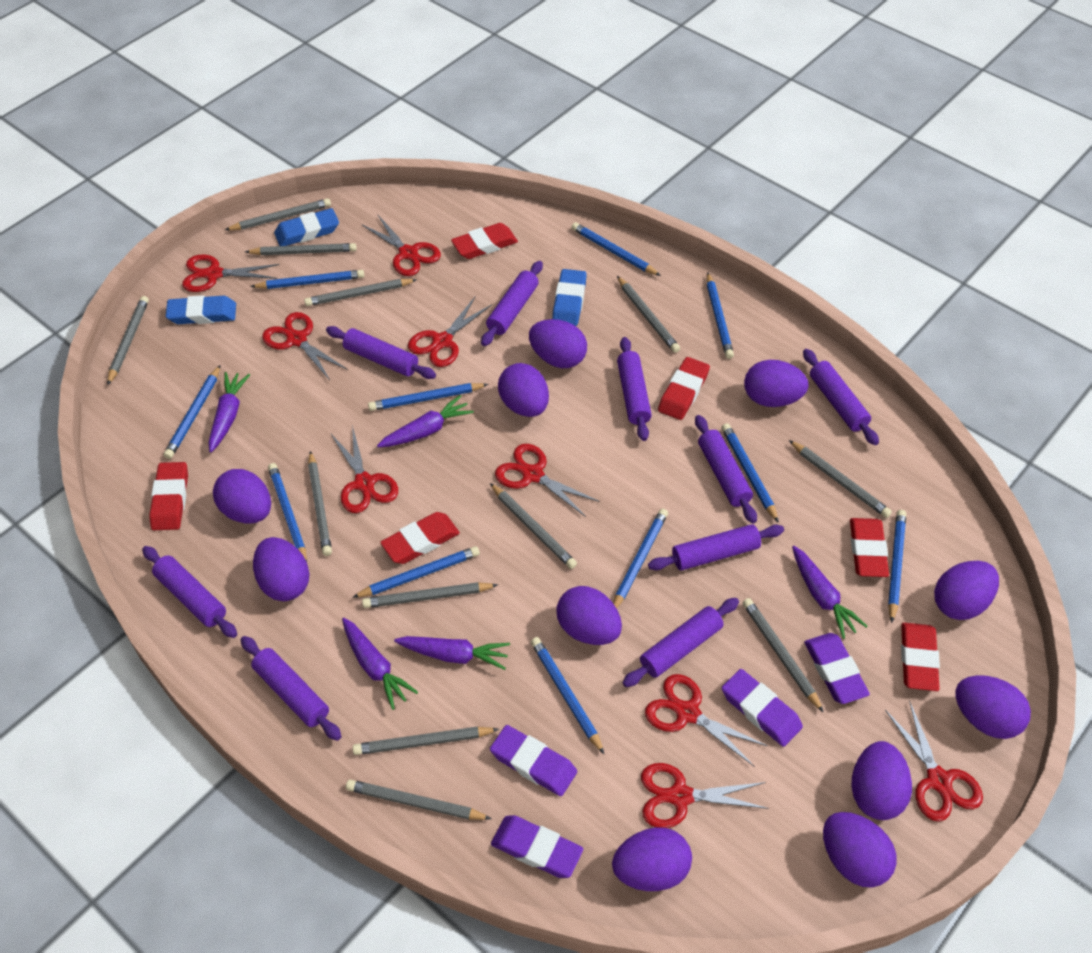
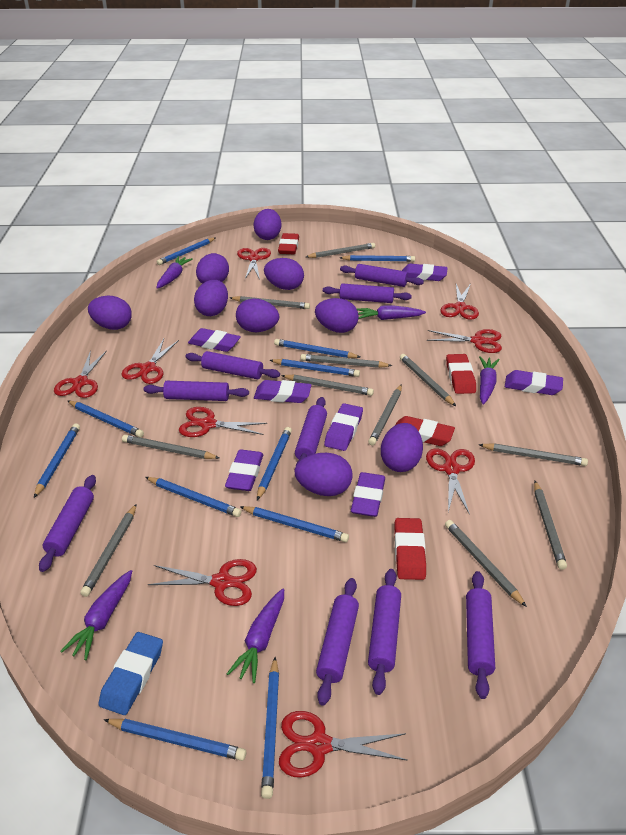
blue eraser: [166,295,236,324] [274,208,339,246] [552,269,587,326] = 3 -> [99,632,163,715] = 1
grey pencil: [107,296,149,385] [225,198,331,230] [245,243,357,255] [304,279,417,306] [308,451,332,556] [346,779,492,820] [352,726,499,755] [362,582,498,608] [490,483,577,569] [617,276,680,353] [743,598,824,713] [789,440,892,518] = 12 -> [80,504,137,597] [122,435,220,459] [230,296,310,309] [281,375,374,396] [300,354,392,368] [306,243,375,258] [368,384,402,445] [400,354,456,406] [445,520,527,607] [478,443,588,466] [534,481,567,570] = 11
purple egg: [213,469,271,523] [253,537,310,601] [498,363,549,417] [529,319,587,368] [556,586,622,645] [612,827,692,891] [744,360,809,407] [823,812,897,887] [852,741,912,820] [934,561,999,620] [955,675,1031,739] = 11 -> [88,296,132,330] [194,280,228,316] [196,253,229,284] [236,298,279,332] [253,209,281,240] [264,258,304,290] [295,453,352,496] [315,298,359,333] [381,423,423,472] = 9
purple eraser: [490,725,577,796] [491,815,583,878] [722,669,803,747] [804,633,870,704] = 4 -> [188,328,241,352] [225,449,263,491] [254,380,311,403] [324,403,363,451] [351,472,385,517] [402,264,448,281] [505,370,563,395] = 7
red eraser: [149,462,188,530] [380,512,460,564] [451,223,518,259] [658,357,710,420] [850,518,889,577] [901,622,940,691] = 6 -> [278,233,299,254] [394,518,426,580] [396,416,455,446] [446,354,476,394] = 4

